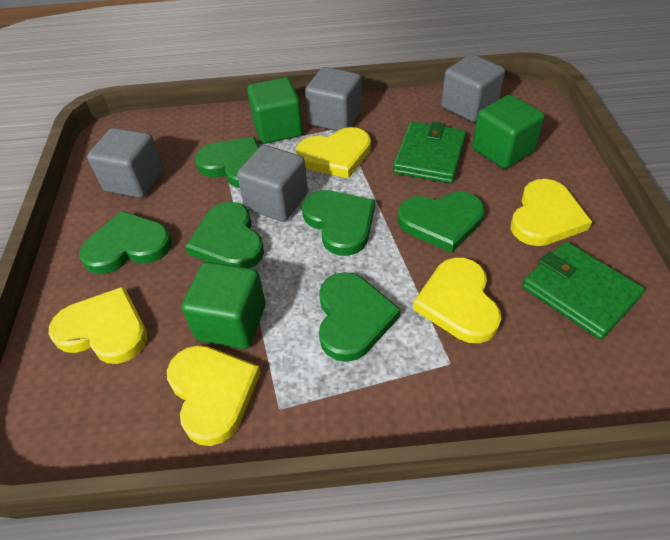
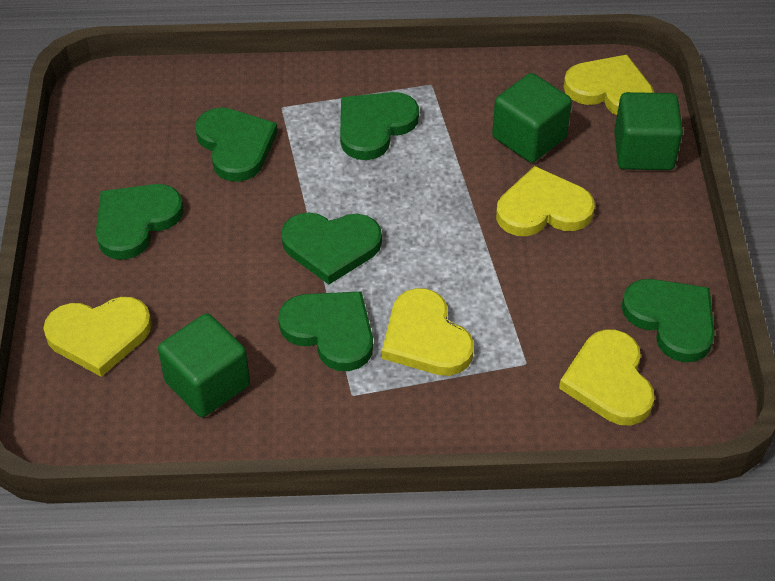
green wallet: [393,121,466,183] [522,241,645,340] = 2 -> none = 0
grey cube: [87,128,163,198] [237,145,308,222] [305,67,362,131] [441,54,505,122] = 4 -> none = 0

